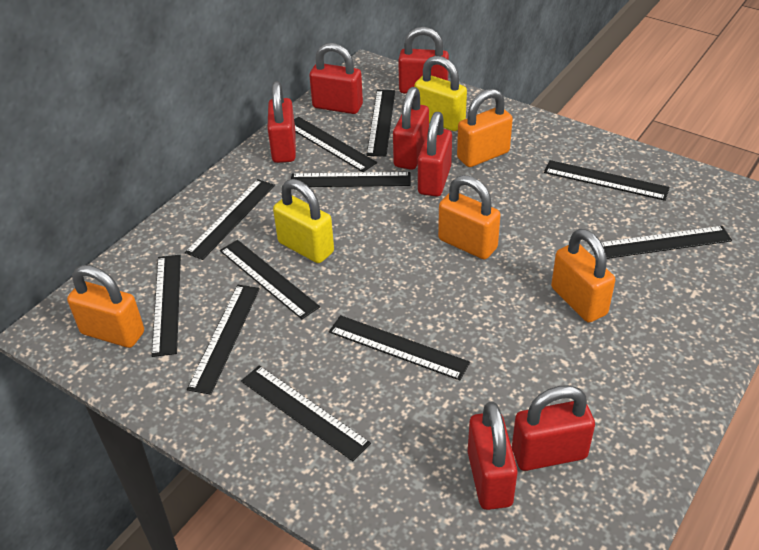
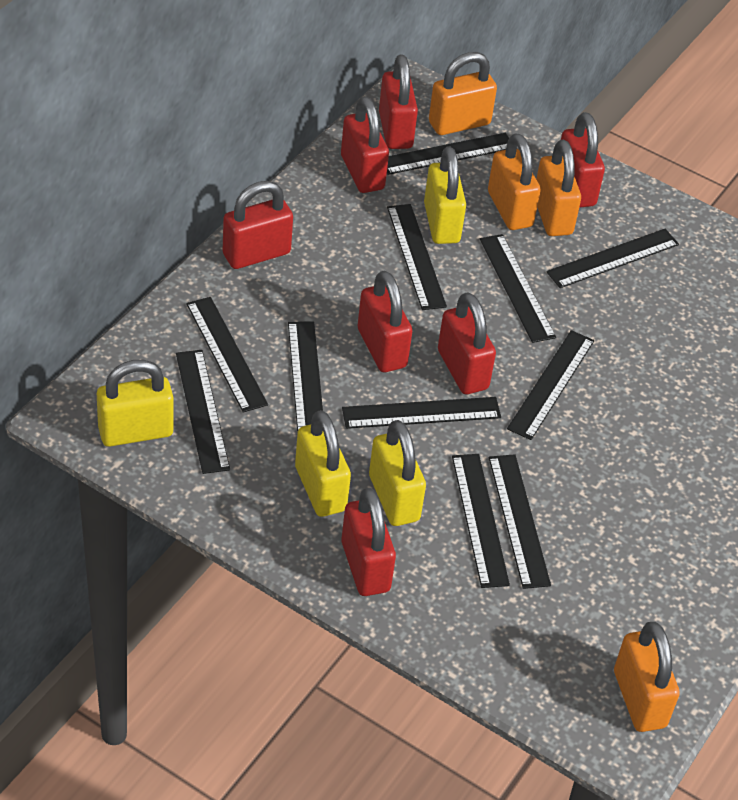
yellow padlock: [273,179,334,263] [414,56,467,131] = 2 -> [97,360,173,447] [295,410,351,517] [369,420,426,526] [424,147,466,244] = 4

